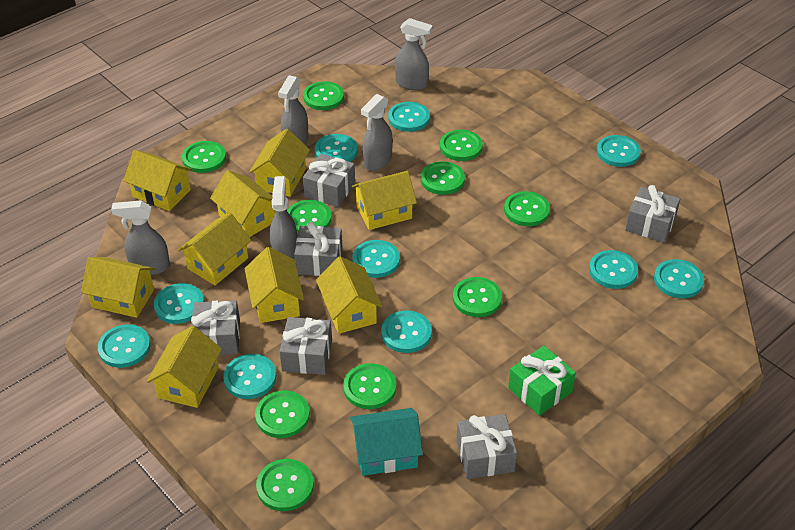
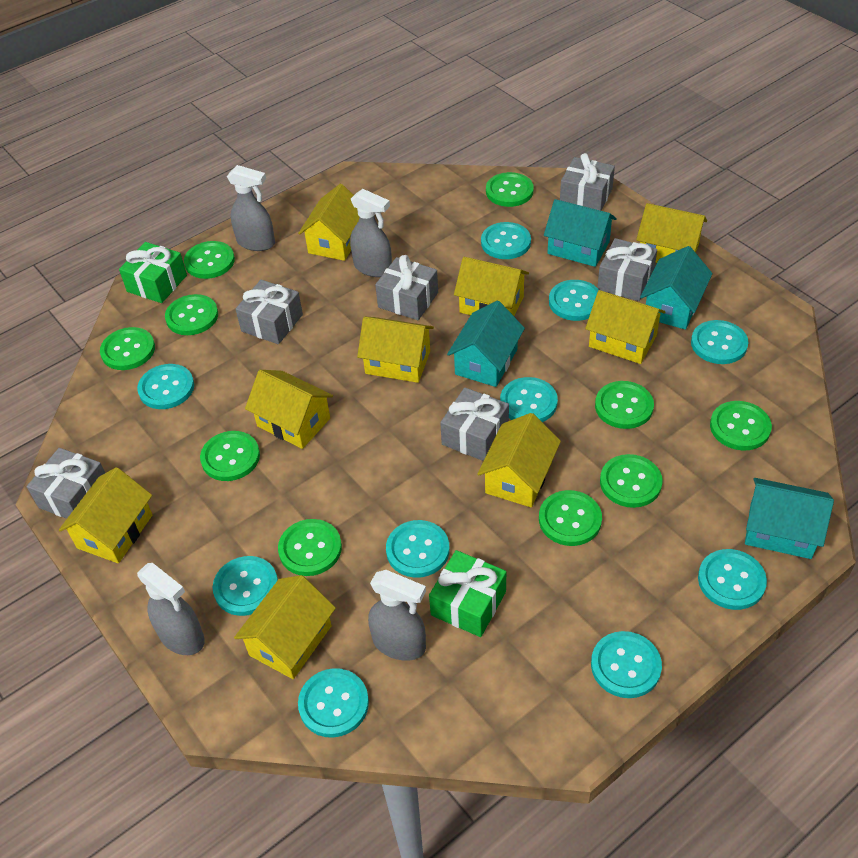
green gift: [508,346,576,416] = 1 -> [119,242,187,303] [429,550,506,637] = 2
grey spray bottle: [111,200,170,275] [270,176,297,260] [278,75,308,144] [361,94,393,171] [395,18,433,90] = 5 -> [137,563,205,655] [227,165,275,251] [350,189,392,277] [368,570,426,661] = 4
turquoise house: [350,408,423,476] = 1 -> [447,301,525,387] [544,199,617,267] [640,246,712,330] [745,478,834,559] = 4

